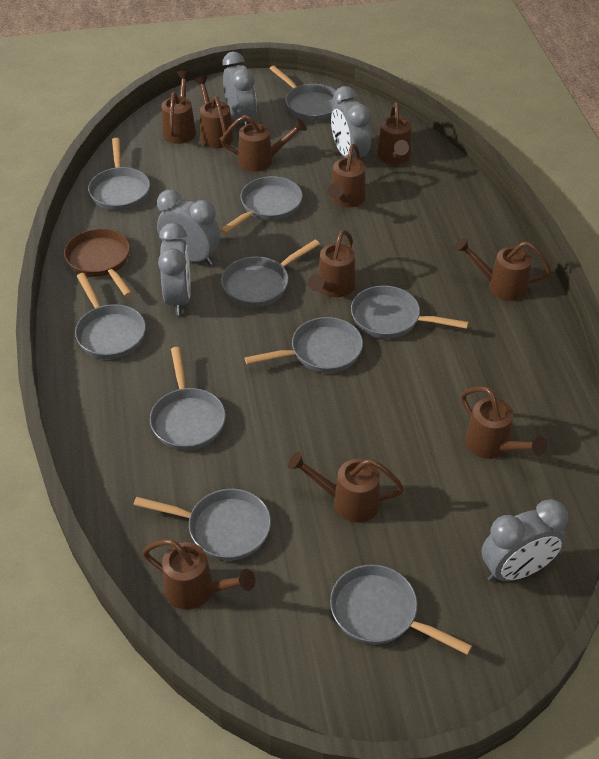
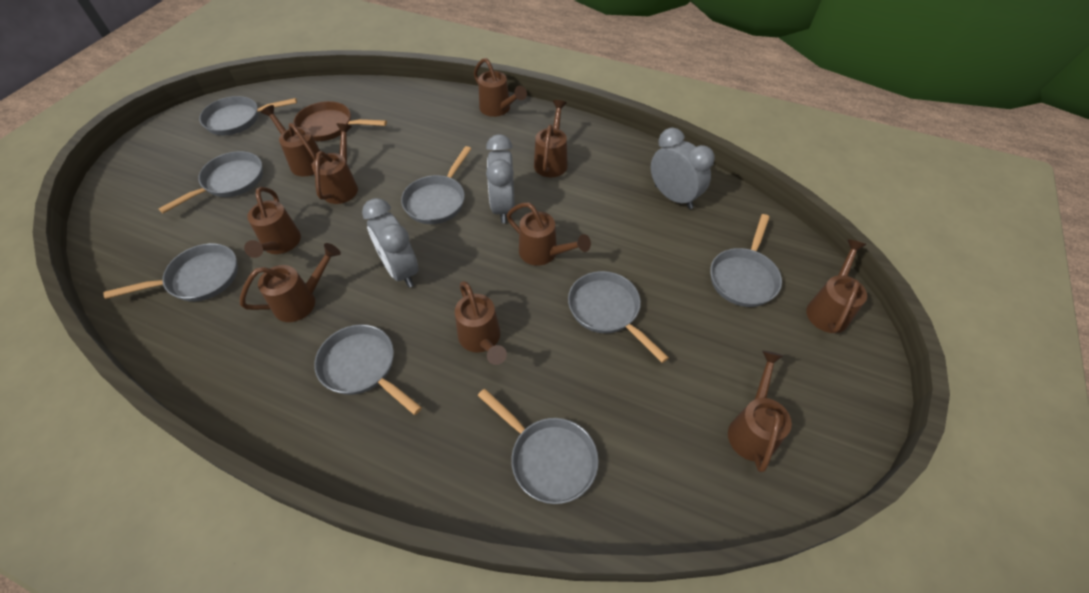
grey clock: [157,190,220,265] [158,223,191,315] [223,52,257,126] [331,86,371,160] [482,499,568,582] = 5 -> [362,198,418,287] [486,134,515,223] [651,128,715,209] = 3
grey pan: [75,273,146,359] [88,138,150,211] [133,489,271,561] [150,347,226,450] [220,176,303,234] [221,240,320,307] [244,317,363,373] [269,66,342,121] [330,564,472,655] [351,285,469,339] = 10 -> [103,243,238,301] [158,151,263,213] [199,96,297,135] [314,324,422,415] [401,146,471,224] [478,389,599,504] [568,271,669,363] [710,214,782,307] = 8

